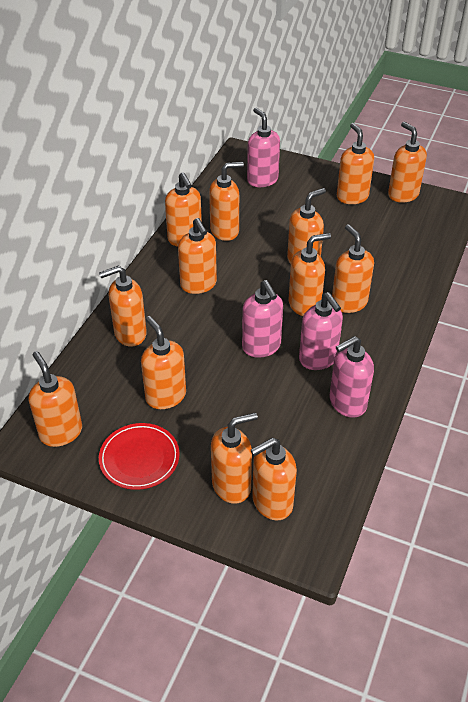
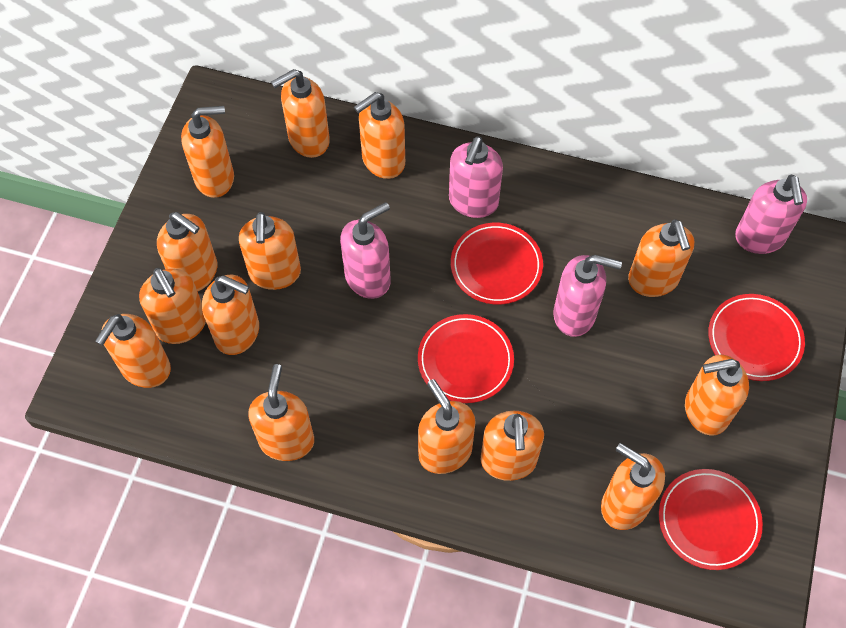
orange soap dispenser: [29,351,82,447] [99,266,147,347] [141,316,186,409] [165,172,202,246] [178,218,217,294] [209,162,244,241] [211,412,258,504] [251,438,297,520] [287,188,326,264] [289,233,331,316] [332,224,374,313] [337,123,374,204] [388,122,427,203] = 13 -> [95,314,171,388] [139,268,206,344] [157,212,217,291] [181,106,234,198] [202,275,259,355] [239,212,301,290] [248,364,314,461] [271,69,330,158] [354,92,405,179] [418,379,476,474] [481,411,544,481] [601,443,665,530] [628,219,694,297] [685,355,749,435] = 14
red plate: [99,423,180,490] = 1 -> [418,314,514,403] [451,223,543,305] [659,469,763,570] [708,294,805,381] = 4

